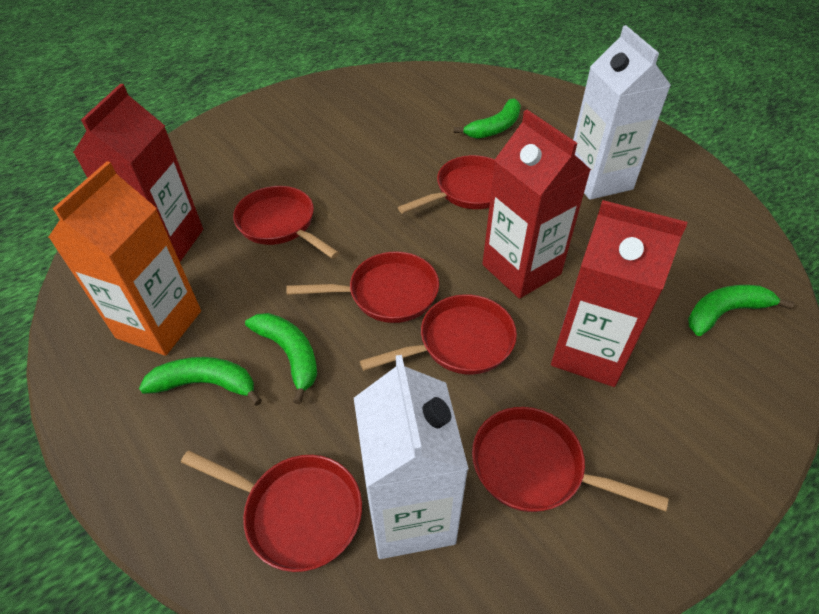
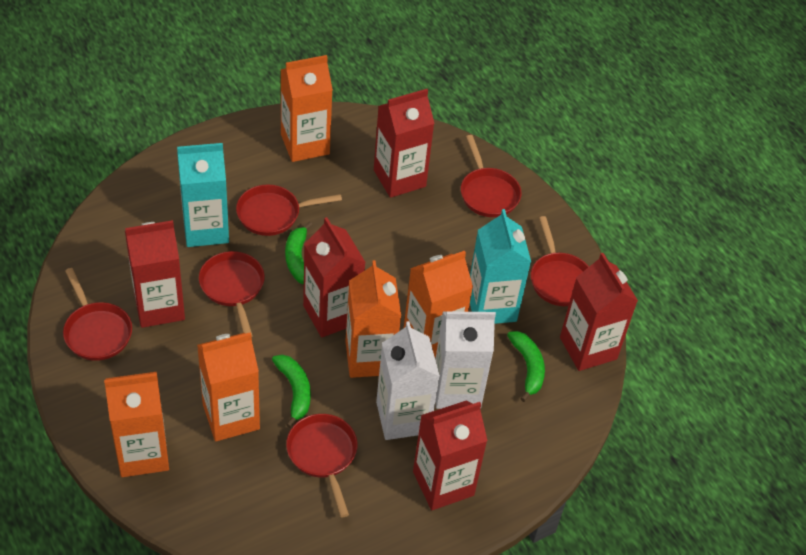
green banana: [139,357,262,406] [245,313,317,404] [454,98,521,139] [688,285,794,336] = 4 -> [272,354,311,428] [285,222,312,285] [507,331,545,402] = 3
orange carton: [48,161,201,356] = 1 -> [104,372,169,477] [197,332,260,441] [280,55,333,162] [345,260,401,378] [404,251,473,357] = 5
red carton: [73,84,203,262] [482,110,591,299] [551,200,687,387] = 3 -> [125,220,185,328] [303,217,366,337] [374,89,435,198] [413,400,488,510] [560,253,638,371] = 5
turquoise carton: none = 0 -> [177,143,229,247] [470,209,531,324] = 2

